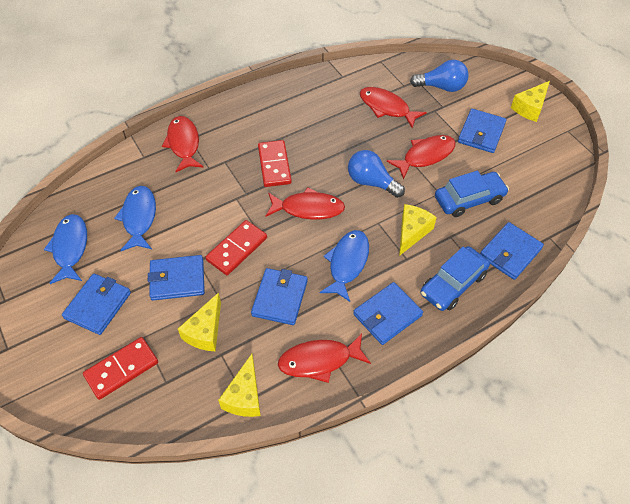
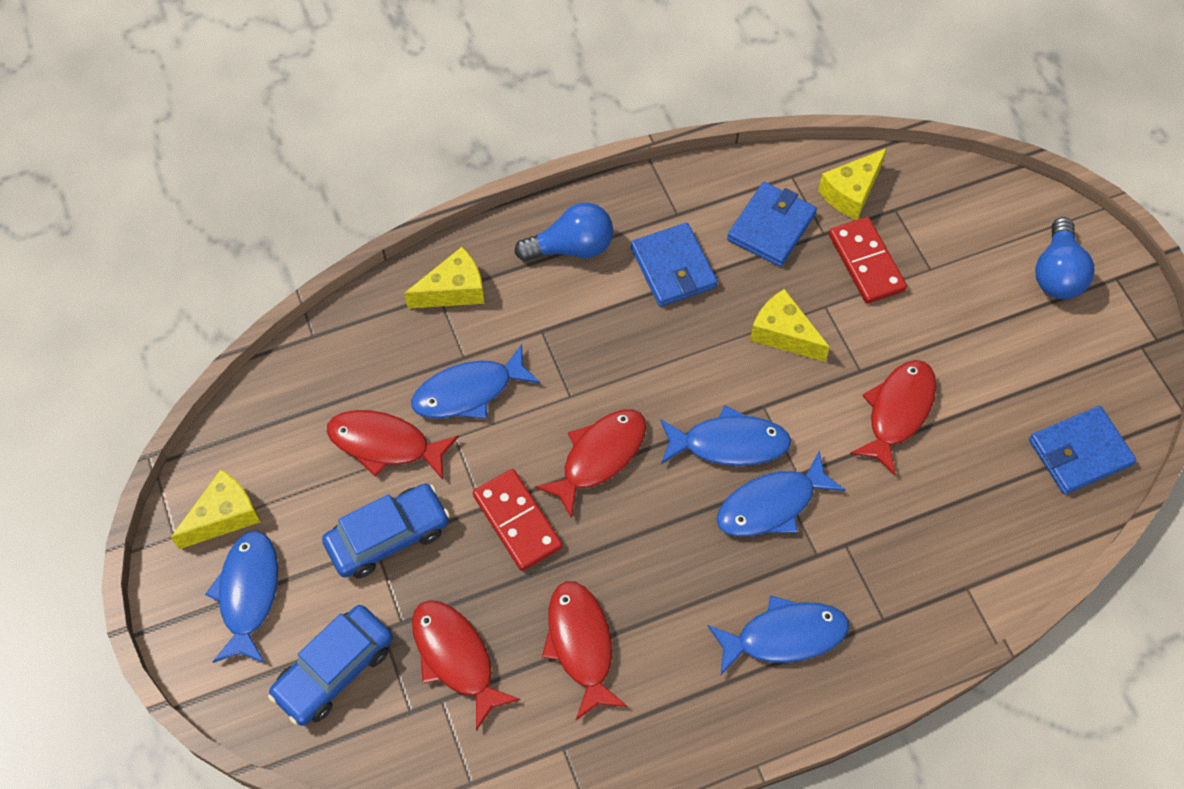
blue fish: [44,214,87,284] [114,186,156,251] [320,230,369,302] = 3 -> [205,530,278,663] [411,344,540,419] [660,405,791,466] [708,595,849,675] [717,451,846,537] = 5
blue wallet: [62,273,131,335] [148,255,205,300] [251,268,308,325] [353,282,423,345] [458,109,506,153] [480,222,544,280] = 6 -> [631,223,718,307] [727,182,817,267] [1029,406,1136,494] = 3
red domino: [83,337,158,400] [205,220,267,275] [258,140,292,187] = 3 -> [473,469,563,571] [829,217,907,304] = 2

